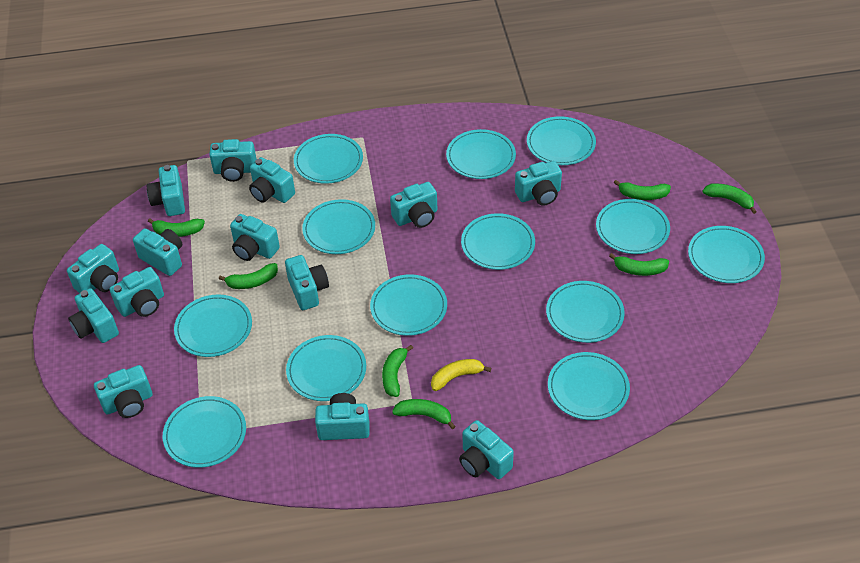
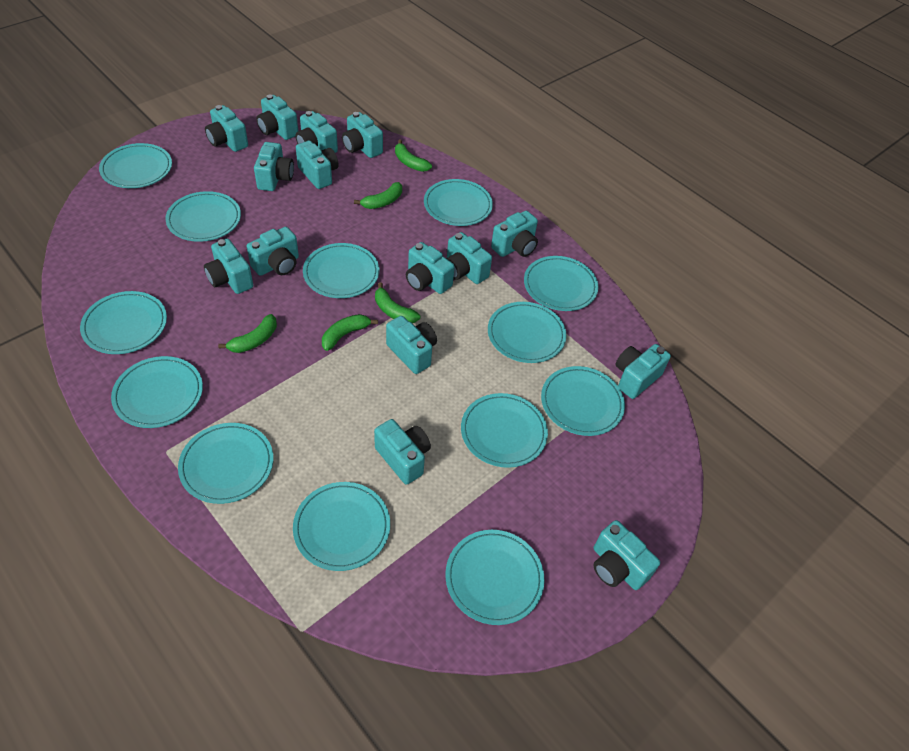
green banana: [148,218,205,237] [219,263,278,289] [382,345,413,397] [392,399,456,429] [609,253,669,276] [614,180,671,200] [703,183,757,214] = 7 -> [218,314,277,353] [322,314,378,351] [354,182,402,209] [375,283,420,323] [395,140,432,172] = 5
turquoise camera: [67,244,119,293] [68,288,119,343] [94,365,153,418] [109,267,164,317] [133,228,183,276] [147,165,185,216] [209,139,256,182] [230,214,280,261] [249,157,295,203] [285,255,329,310] [315,393,370,440] [390,182,437,228] [459,420,514,479] [515,161,562,206] = 14 -> [204,239,253,294] [205,105,248,152] [247,227,299,276] [254,142,294,191] [256,94,298,140] [296,111,338,153] [296,141,338,189] [342,112,383,158] [374,419,431,485] [386,316,437,374] [406,242,455,294] [446,232,492,284] [491,211,538,257] [593,520,660,590] [615,344,671,399] = 15
yellow banana: [431,359,491,391] = 1 -> none = 0

